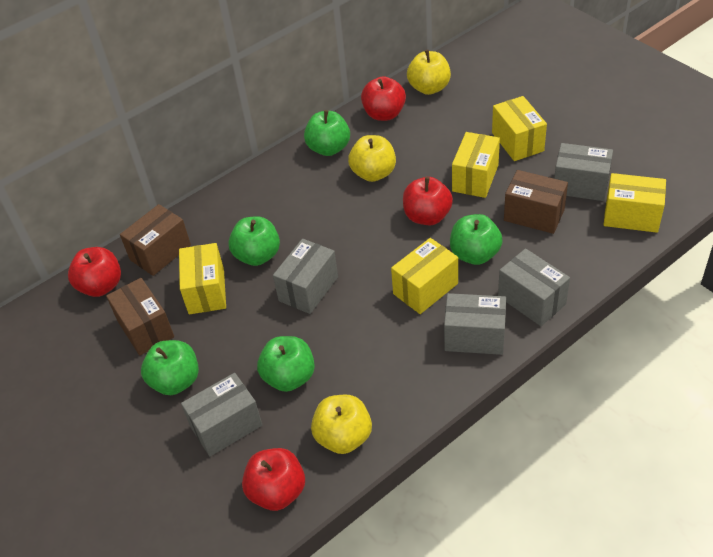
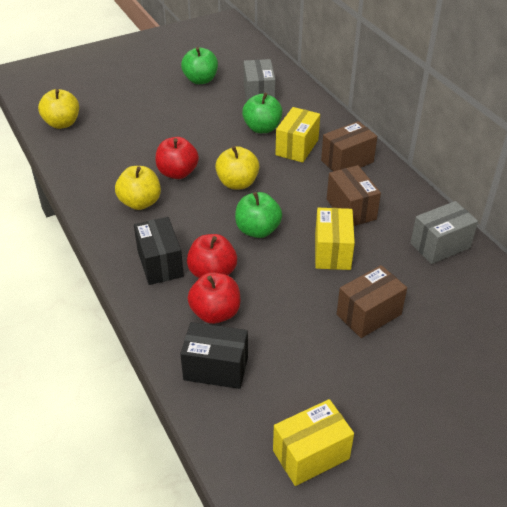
black box: none = 0 -> [134,217,184,285] [180,322,248,389] = 2
green apple: [141,340,199,395] [228,216,280,266] [257,336,315,392] [304,110,350,156] [450,214,503,265] = 5 -> [181,47,218,84] [235,192,282,238] [242,93,282,133] = 3
grey box: [181,373,262,456] [273,239,338,314] [444,293,506,355] [498,248,570,326] [554,143,613,201] = 5 -> [244,59,275,101] [410,201,478,264] = 2
red apple: [68,247,121,297] [242,448,305,511] [361,76,406,121] [403,177,453,225] = 4 -> [155,137,199,179] [187,234,237,278] [188,272,241,324] = 3
yellow box: [179,243,226,314] [391,238,458,314] [452,132,500,198] [492,96,547,161] [604,173,666,233] = 5 -> [273,399,354,486] [275,107,320,163] [315,208,355,270] = 3

